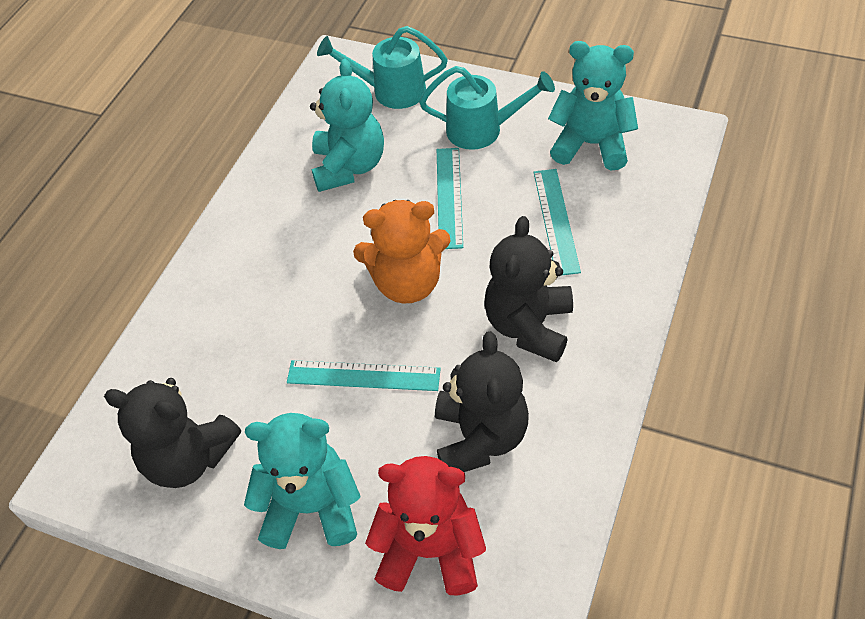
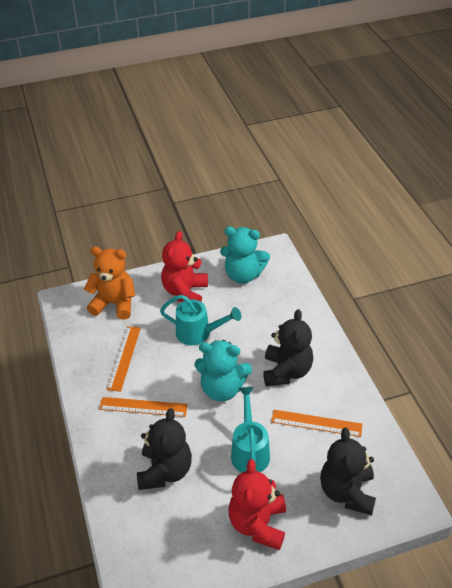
orange ruler: none = 0 -> [99,397,188,417] [106,326,141,392] [271,410,362,437] = 3
red teddy bear: [365,456,486,595] = 1 -> [161,231,208,302] [228,459,286,550] = 2
turquoise ruler: [287,360,441,391] [437,148,463,249] [534,169,581,275] = 3 -> none = 0
turquoise teddy bear: [244,413,361,549] [310,59,384,192] [548,41,638,170] = 3 -> [194,340,252,401] [220,227,270,284] = 2

